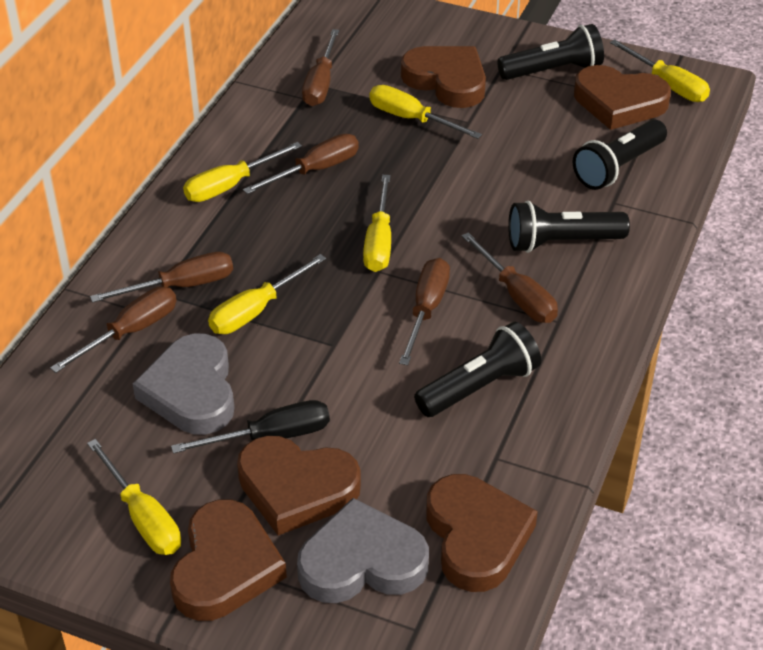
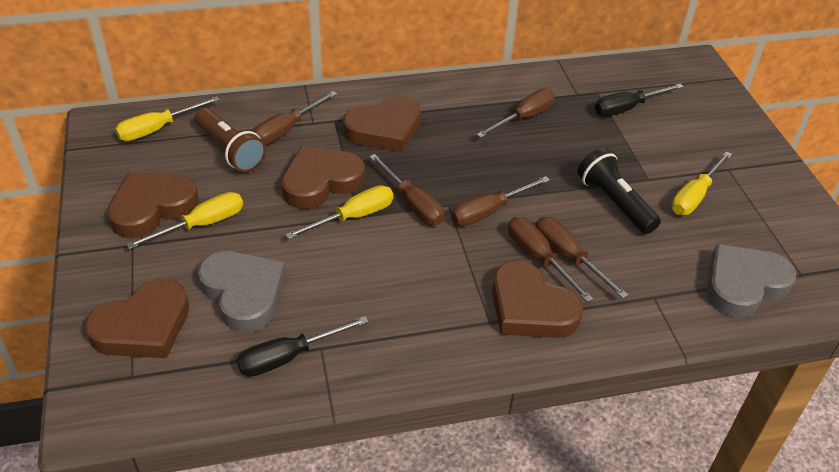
black flashlight: [414,322,541,417] [497,24,604,80] [508,201,630,253] [572,119,667,190] = 4 -> [577,148,661,234] = 1
black screwdriver: [171,400,330,454] = 1 -> [237,316,369,377] [595,83,684,116] = 2
brown flashlight: none = 0 -> [195,108,266,172] = 1
yellow screwdriver: [87,439,181,555] [183,142,302,202] [208,254,326,334] [363,175,391,272] [370,85,482,139] [610,39,710,102] = 6 -> [115,96,220,141] [126,192,243,249] [285,185,393,239] [671,151,732,215] = 4

